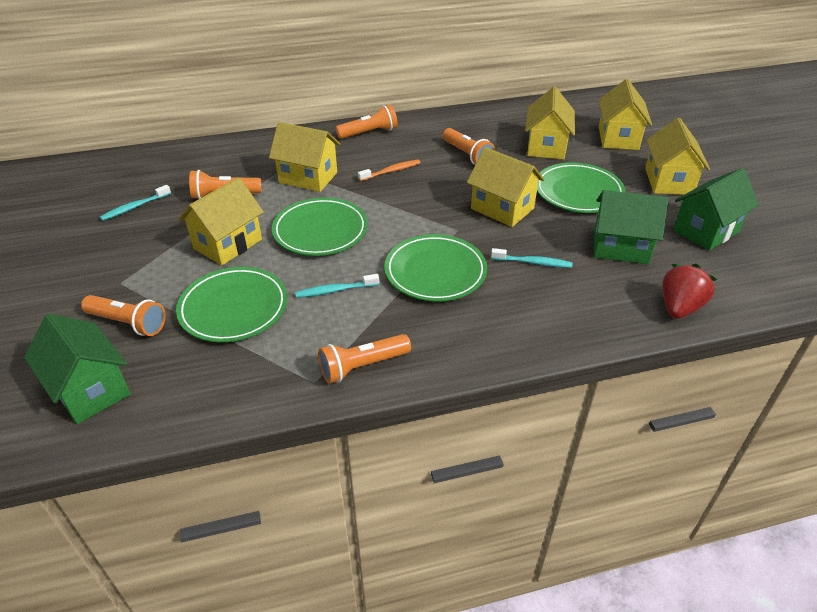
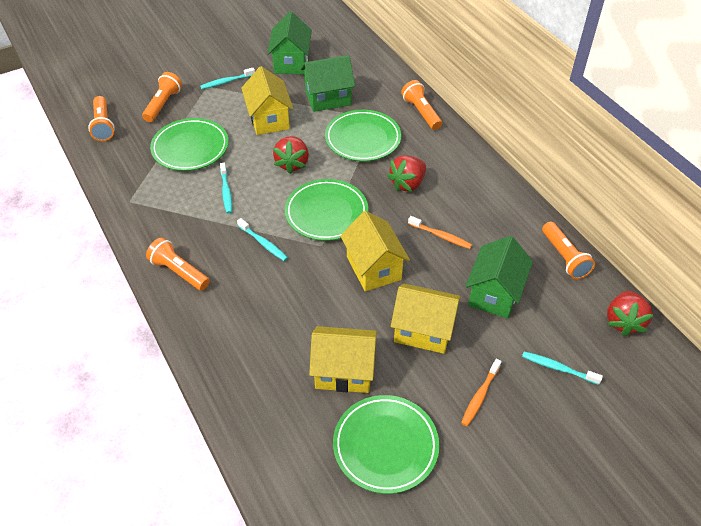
orange toothbrush: [358,160,420,181] = 1 -> [408,216,472,249] [461,359,502,426] = 2
red strawberry: [663,264,717,319] = 1 -> [273,136,309,174] [387,155,426,192] [607,291,653,336] = 3
turquoise toothbrush: [100,185,171,221] [295,274,379,298] [491,248,572,268] = 3 -> [200,68,255,89] [220,163,232,214] [237,218,288,261] [522,352,603,385] = 4
yellow house: [178,177,264,265] [269,122,340,192] [467,147,544,227] [525,87,575,160] [599,79,652,150] [645,118,710,195] = 6 -> [241,66,293,135] [309,326,377,393] [340,211,410,291] [391,284,461,354] = 4

